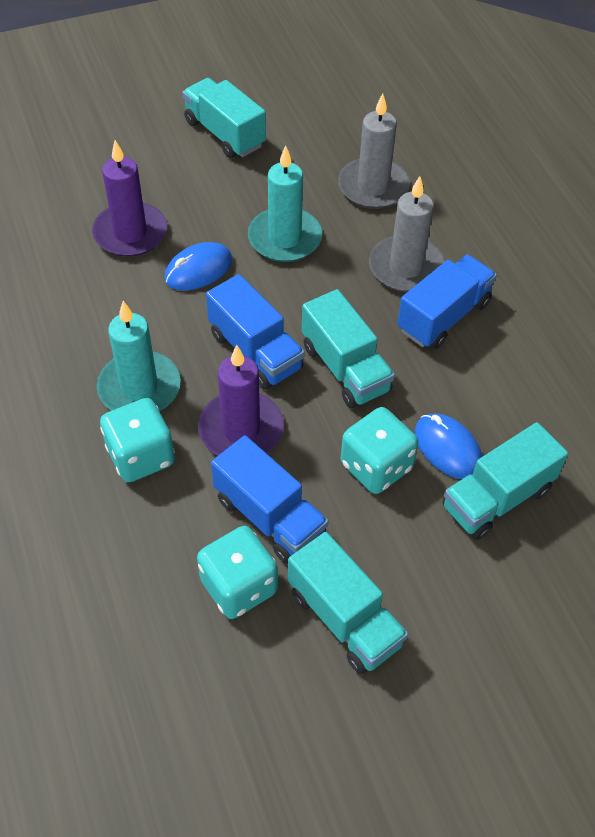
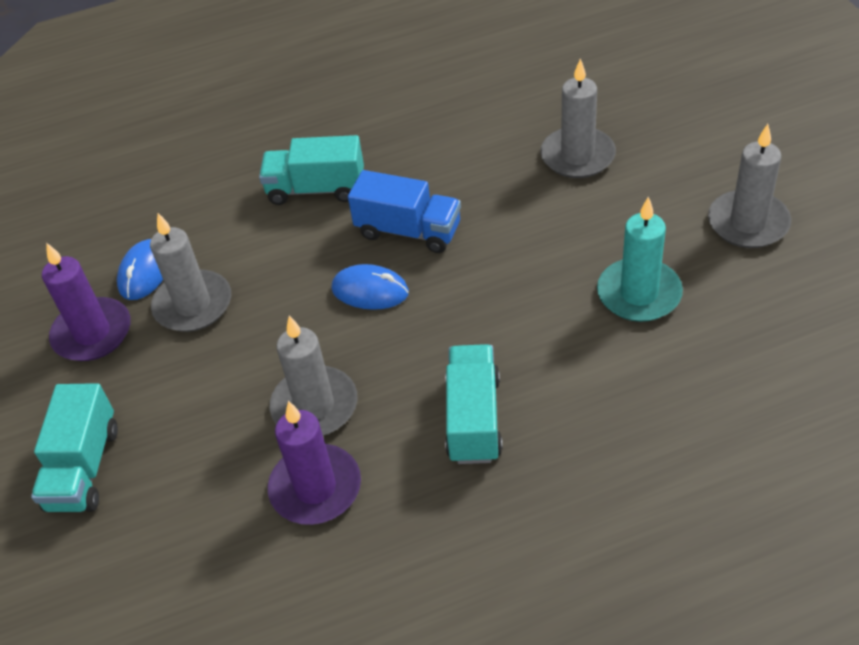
blue truck: [206,274,305,390] [211,435,328,564] [397,255,497,349] = 3 -> [348,170,461,253] = 1
grey candle: [338,93,410,209] [369,176,445,292] = 2 -> [150,213,231,332] [270,315,358,436] [540,58,616,178] [708,124,791,248] = 4
turquoise candle: [97,301,181,411] [248,146,322,262] = 2 -> [597,196,683,322] = 1
turquoise dice: [100,398,175,482] [197,526,278,619] [341,407,419,494] = 3 -> none = 0
turquoise truck: [183,78,266,158] [288,532,408,674] [302,289,395,408] [442,422,568,540] = 4 -> [31,383,118,512] [259,135,364,205] [445,344,503,464] = 3

